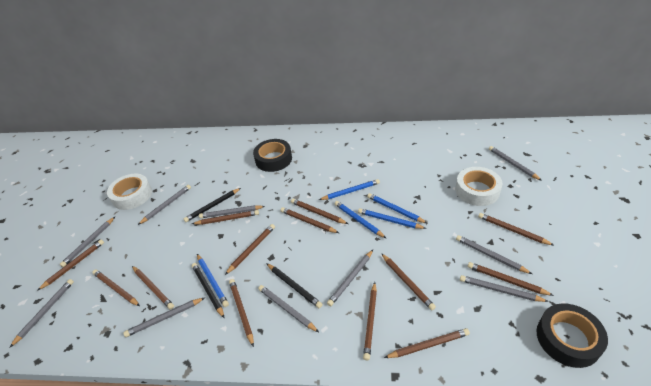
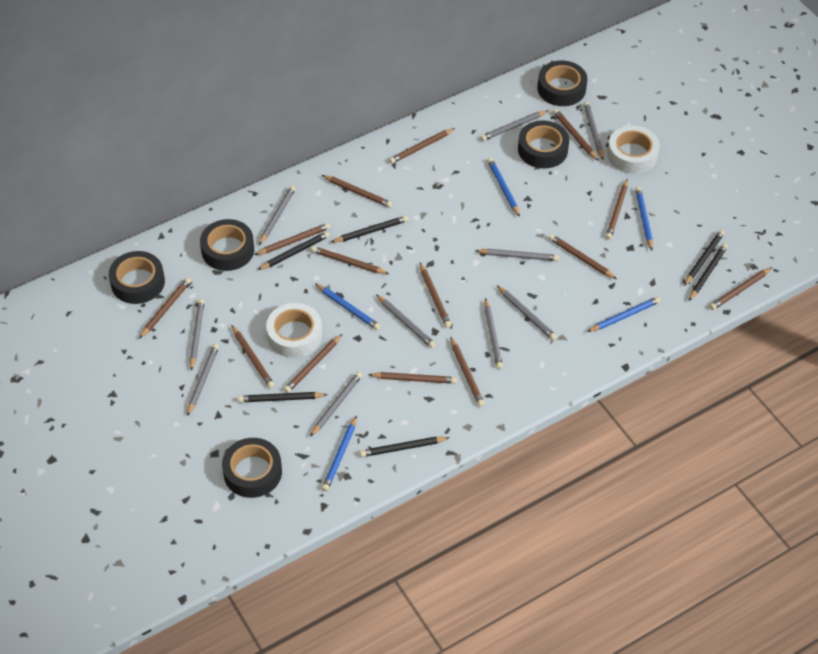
black pencil: [184,188,241,222] [192,263,224,318] [266,263,323,308] = 3 -> [238,392,328,402] [258,231,330,270] [331,215,408,242] [360,437,450,457] [684,230,725,286] [689,243,728,301] = 6
black tape: [253,139,292,172] [536,303,608,368] = 2 -> [109,251,165,304] [200,219,254,271] [222,438,282,498] [518,120,569,168] [538,60,587,106] = 5
brown pencil: [37,240,104,291] [92,270,140,306] [132,266,174,310] [192,210,259,225] [225,224,275,275] [229,279,254,347] [280,207,339,233] [291,199,348,224] [363,282,377,360] [381,253,436,310] [384,328,470,358] [468,262,554,296] [478,213,555,246] = 13 -> [139,277,191,339] [231,325,275,388] [254,223,330,255] [284,334,342,393] [311,246,389,274] [322,175,393,208] [368,372,457,384] [389,128,455,164] [420,263,451,328] [450,336,485,407] [549,234,617,279] [553,109,598,161] [606,179,628,239] [710,267,772,310] = 14

